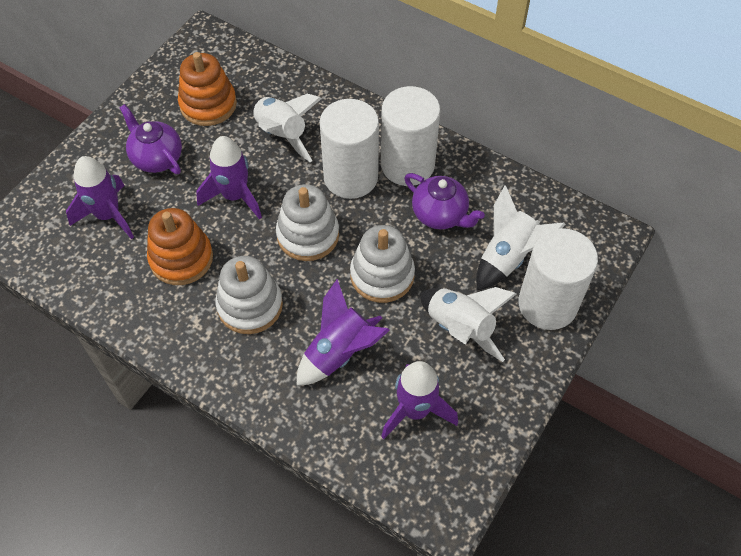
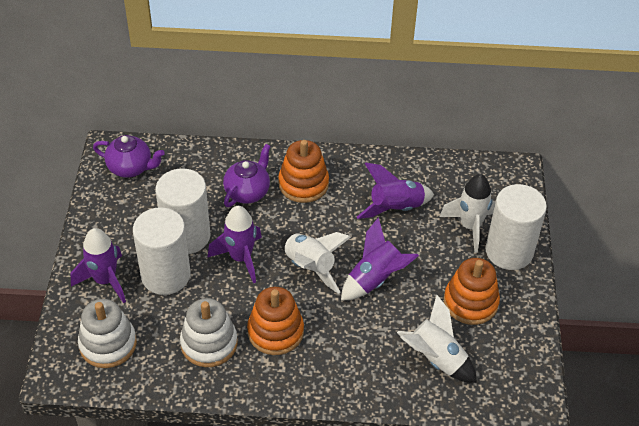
orange stacking toy: [147,208,213,285] [178,52,237,126] = 2 -> [247,287,304,355] [278,140,329,203] [444,258,500,325] = 3
white stacking toy: [215,256,283,334] [276,184,339,261] [350,225,415,303] = 3 -> [78,299,137,368] [180,298,237,367] = 2

